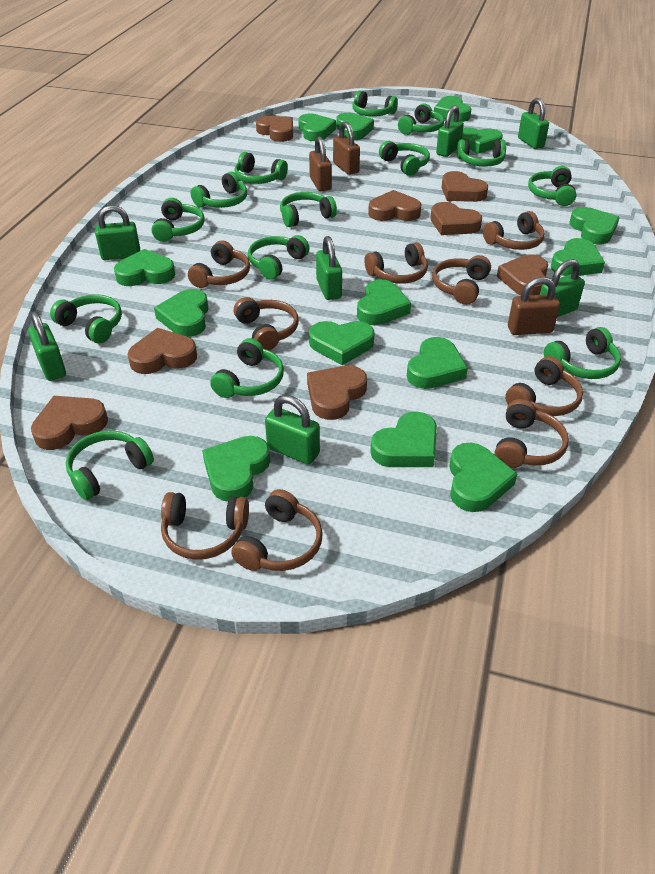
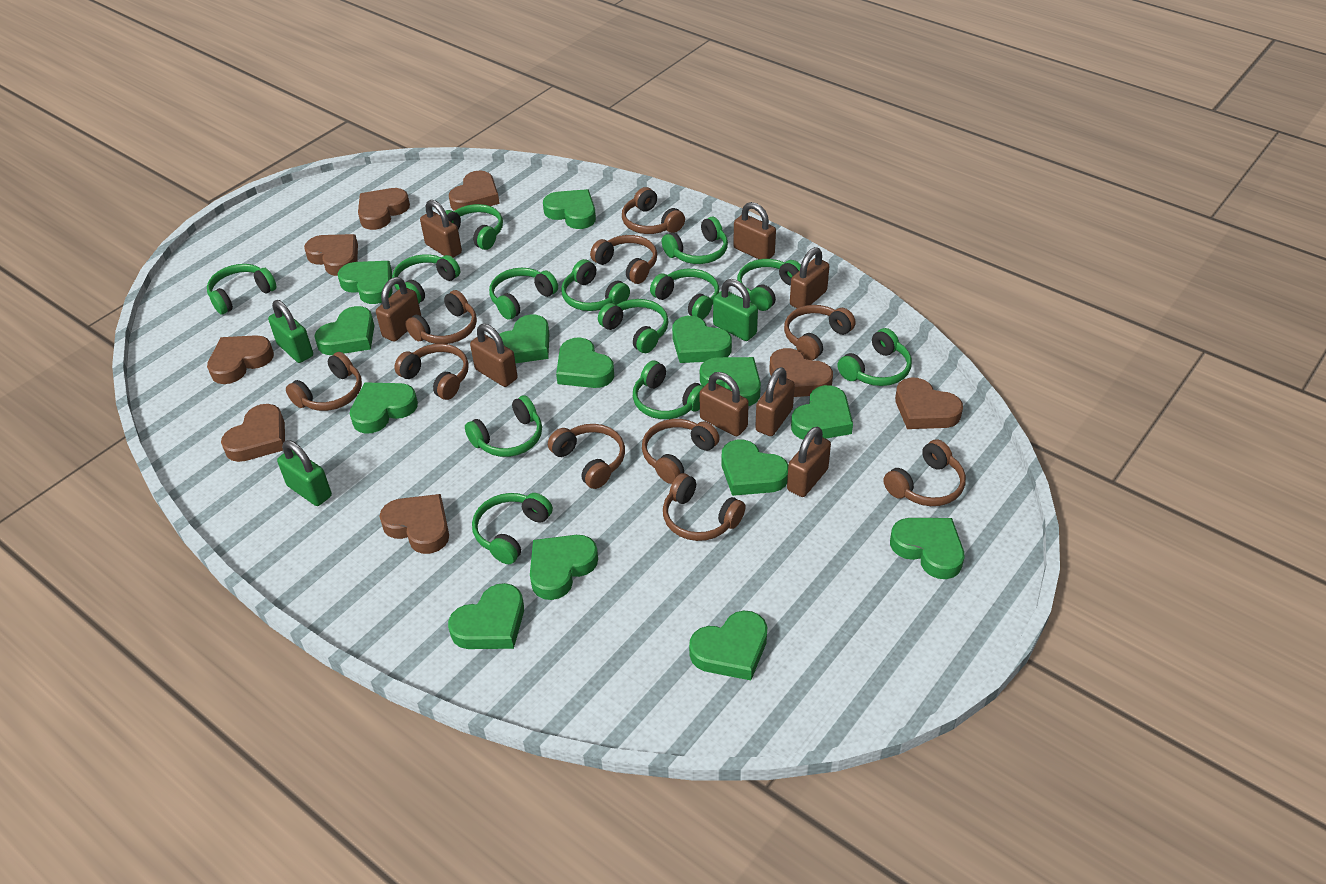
brown headphones: [161,492,249,560] [188,241,250,288] [231,489,323,571] [234,297,299,350] [364,242,428,284] [432,255,491,305] [483,211,545,250] [494,399,569,468] [505,356,583,416] = 9 -> [286,352,362,411] [394,344,469,400] [405,290,477,344] [548,424,625,489] [590,235,657,284] [622,187,685,234] [642,419,720,484] [663,473,746,541] [784,305,856,360] [883,439,966,506] = 10
brown padlock: [309,136,332,191] [333,121,360,175] [508,277,560,335] = 3 -> [376,277,421,342] [420,200,462,258] [470,324,517,387] [700,372,749,436] [733,202,776,259] [755,367,795,436] [787,426,831,497] [790,247,829,308] = 8
green headphones: [50,295,122,344] [65,430,154,500] [151,198,205,242] [191,172,247,208] [210,338,284,398] [234,152,288,184] [248,235,310,280] [280,192,337,227] [352,90,398,117] [379,141,430,176] [398,103,444,135] [457,139,506,167] [528,166,576,206] [544,327,621,379] = 14 -> [207,264,277,315] [392,254,460,303] [445,204,503,250] [465,396,542,457] [472,493,553,564] [489,268,558,320] [561,259,630,311] [598,299,669,353] [633,361,704,419] [650,269,719,320] [662,217,728,264] [737,259,801,311] [837,328,912,386] = 13
green padlock: [28,311,66,381] [95,205,140,260] [265,395,320,465] [316,236,342,300] [436,105,464,157] [518,98,549,149] [540,259,585,317] = 7 -> [268,300,313,363] [277,440,332,506] [713,279,758,341] = 3

